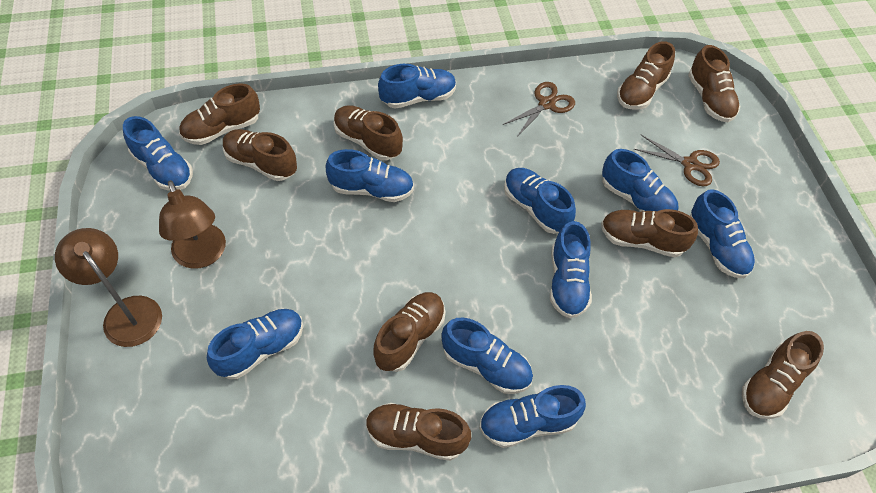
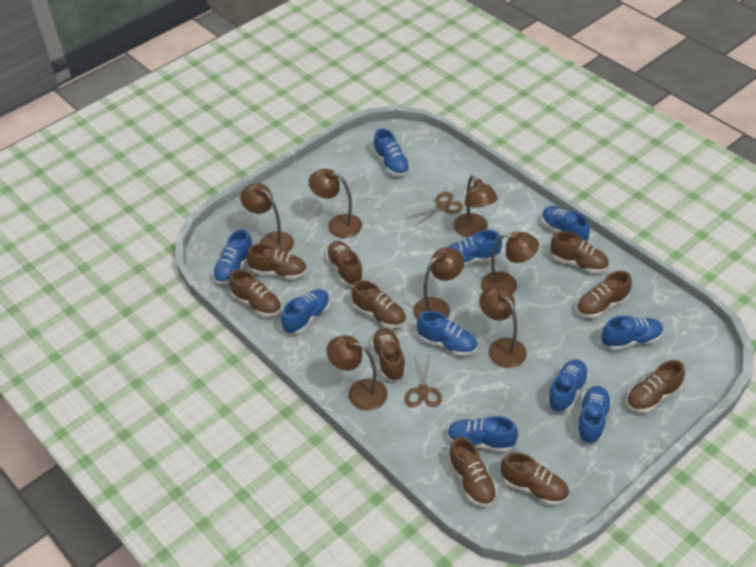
brown lamp: [55,228,162,347] [159,180,226,269] = 2 -> [240,183,294,253] [308,169,362,238] [326,335,388,411] [413,248,464,320] [454,175,498,237] [480,286,527,368] [481,231,539,294] = 7
brown shoe: [179,83,260,145] [223,129,297,181] [334,105,403,160] [366,403,471,461] [373,292,445,372] [601,209,698,257] [617,41,675,110] [688,45,740,122] [742,331,824,419] = 9 -> [229,269,282,317] [247,243,307,280] [326,241,364,286] [352,280,406,329] [371,328,406,381] [449,437,497,507] [501,452,569,505] [550,231,609,273] [576,271,632,318] [626,360,685,413] = 10

